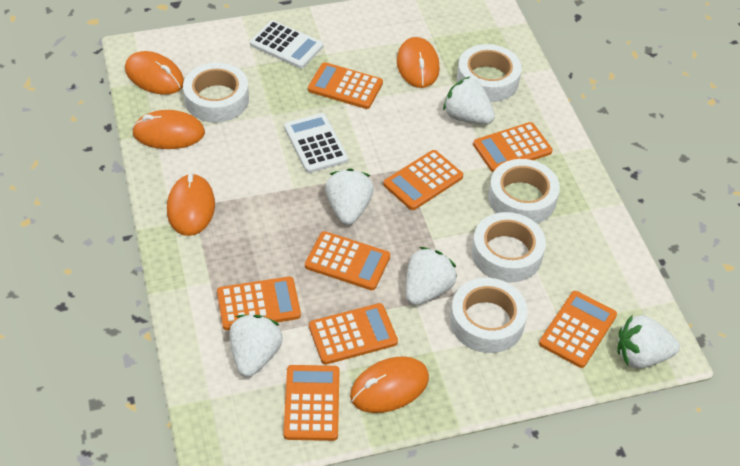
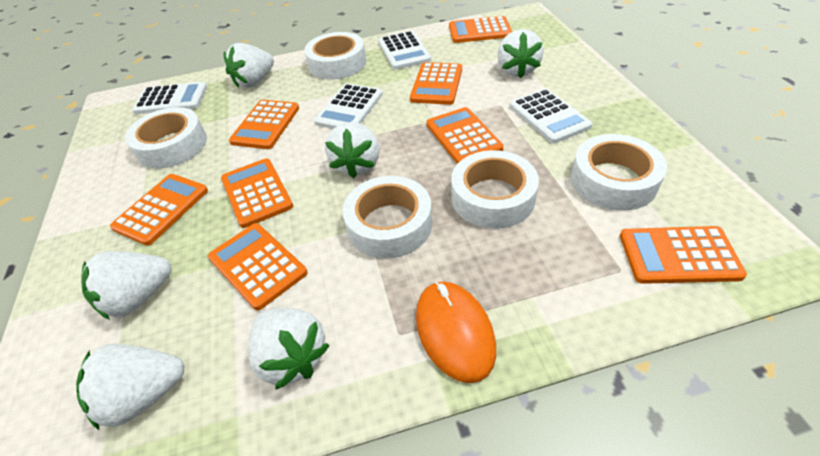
orange mouse: [125,51,184,95] [132,110,205,149] [167,173,215,236] [350,357,429,413] [397,37,440,88] = 5 -> [416,281,496,383] = 1
white calculator: [250,20,323,69] [284,113,348,173] = 2 -> [132,82,207,114] [314,83,383,129] [378,31,431,70] [509,88,593,143] = 4
white strawberry: [230,315,283,377] [325,168,374,225] [406,247,457,305] [443,77,495,124] [617,315,680,368] = 5 -> [76,344,184,430] [81,251,171,320] [224,43,274,88] [248,308,330,389] [325,122,379,178] [497,29,544,78] = 6

